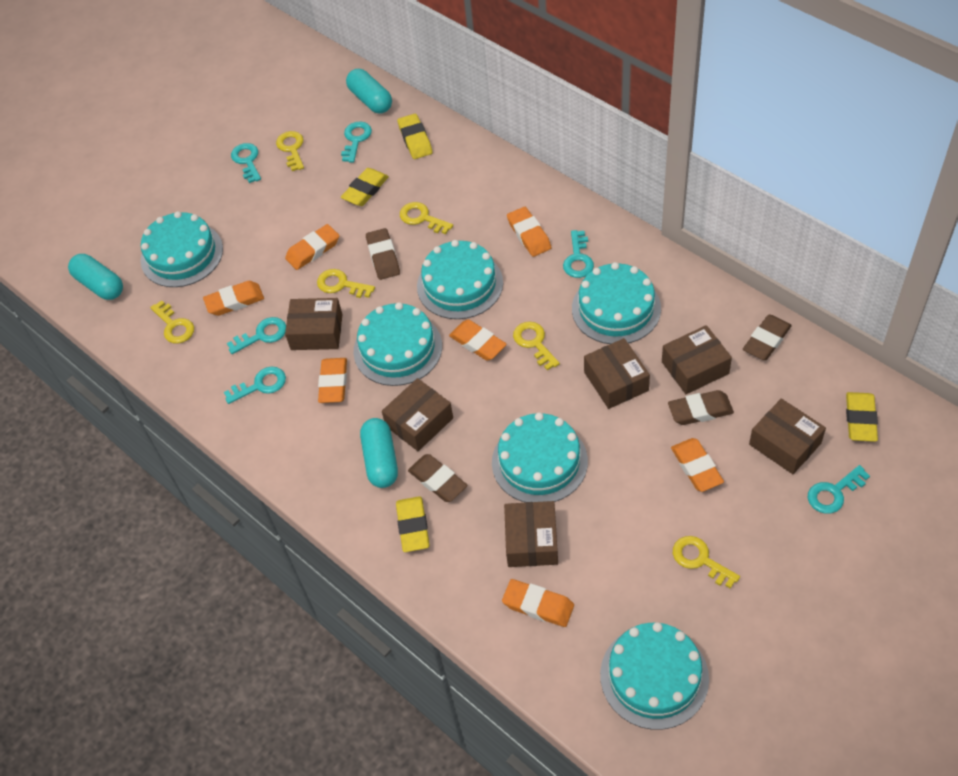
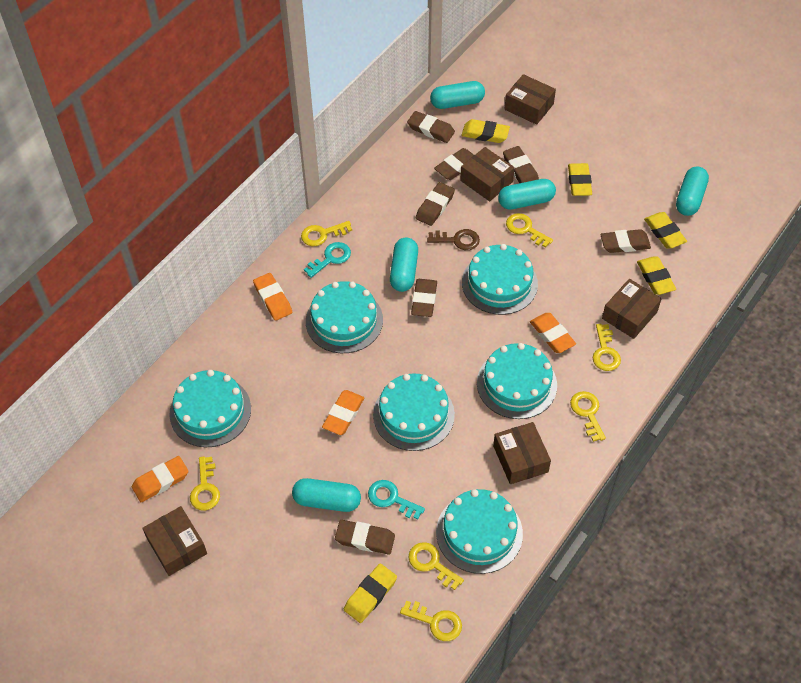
brown box: [285,298,343,350] [382,378,453,451] [504,501,558,567] [584,338,650,409] [662,325,732,394] [749,398,826,474] = 6 -> [142,506,207,576] [460,147,515,201] [493,422,551,484] [504,74,556,125] [602,279,662,339] = 5
brown eraser: [366,228,400,280] [408,454,468,502] [668,390,734,425] [743,314,792,360] = 4 -> [335,520,395,555] [407,111,455,143] [411,279,437,317] [416,182,455,226] [434,148,474,180] [503,146,539,183] [600,229,651,253] = 7
brown key: none = 0 -> [427,229,480,250] = 1
orange eraser: [203,281,264,316] [285,224,339,270] [318,358,347,403] [449,319,507,361] [502,579,574,627] [507,207,552,257] [671,438,724,492] = 7 -> [132,456,189,502] [253,273,292,321] [322,390,364,435] [530,313,576,353] = 4
turquoise capsule: [68,254,123,300] [346,69,392,114] [360,418,398,488] = 3 -> [292,478,361,512] [390,237,418,292] [430,81,485,109] [498,179,556,210] [676,167,709,216] = 5
turquoise key: [224,367,286,404] [227,317,286,354] [231,143,261,183] [341,121,372,163] [563,230,594,278] [808,465,870,514] = 6 -> [304,242,351,278] [368,480,425,520] = 2
yellow eraser: [341,168,389,206] [396,496,429,552] [397,114,433,159] [846,392,878,442] = 4 -> [344,563,397,623] [462,119,510,143] [568,163,592,196] [637,256,676,295] [644,212,687,249] = 5
yellow key: [150,300,194,344] [276,131,304,171] [317,269,375,298] [400,202,453,234] [513,322,560,370] [673,536,740,589] = 6 -> [190,456,220,510] [301,221,352,246] [400,601,462,641] [408,542,464,590] [506,213,553,248] [570,391,606,442] [593,324,621,371] = 7

